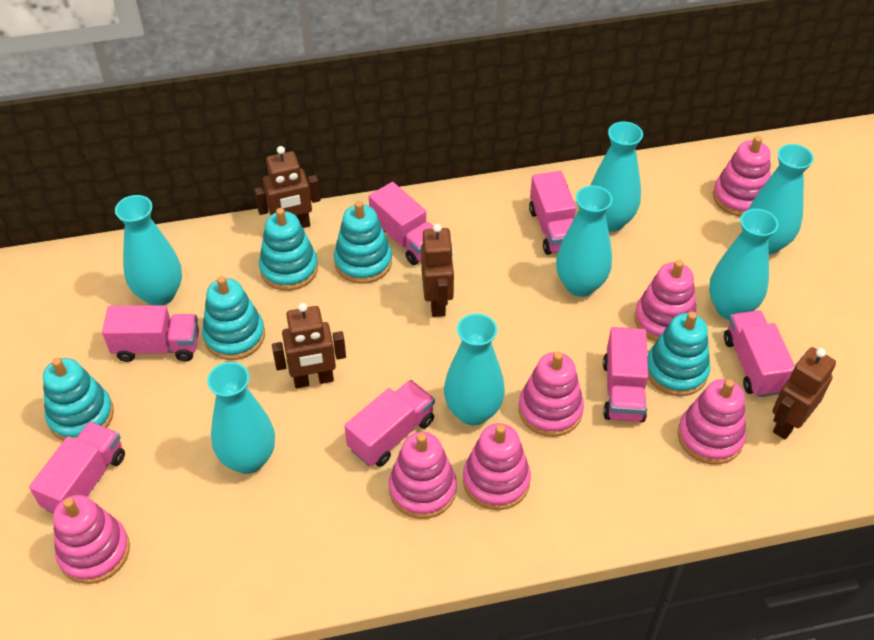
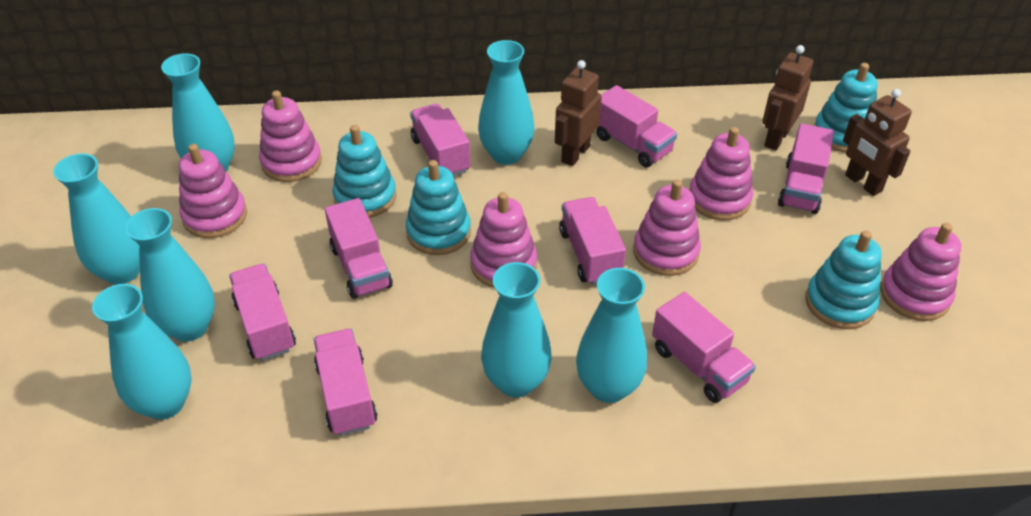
brown robot: [254,146,321,228] [272,303,346,388] [421,224,454,317] [772,347,836,439] = 4 -> [555,60,602,166] [762,45,813,150] [843,89,912,196] = 3
pink stacking toy: [53,495,130,584] [389,432,457,519] [463,423,531,510] [518,352,584,437] [634,260,697,342] [678,379,746,465] [713,136,771,217] = 7 -> [179,144,247,238] [259,90,322,182] [470,192,537,288] [633,179,701,276] [689,127,753,221] [880,223,961,321] = 6
pink truck: [29,422,125,514] [102,305,199,362] [344,380,435,467] [369,182,433,265] [529,171,576,255] [603,327,648,422] [724,310,794,398] = 7 -> [229,264,296,361] [314,329,377,436] [325,198,393,299] [410,104,471,176] [559,197,626,285] [596,85,677,167] [652,292,756,403] [778,123,834,214] = 8
turquoise stacking toy: [43,358,114,441] [202,276,265,360] [259,208,318,291] [334,201,392,284] [647,312,710,396] = 5 -> [332,125,396,218] [406,160,471,255] [805,231,882,329] [814,63,878,152] = 4

